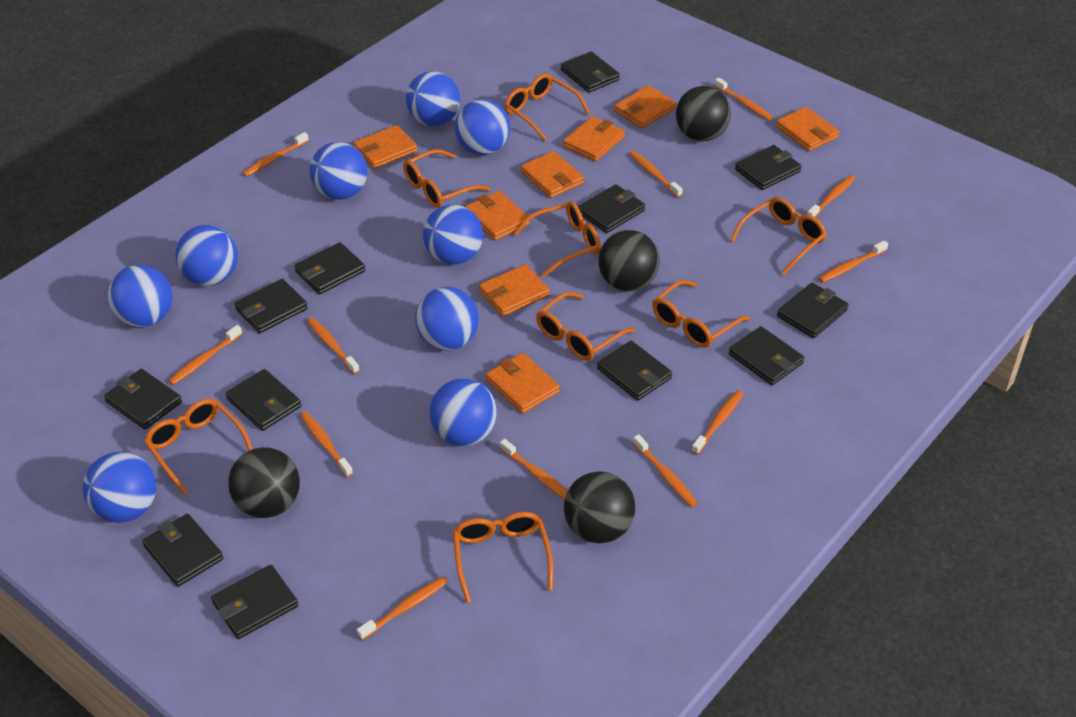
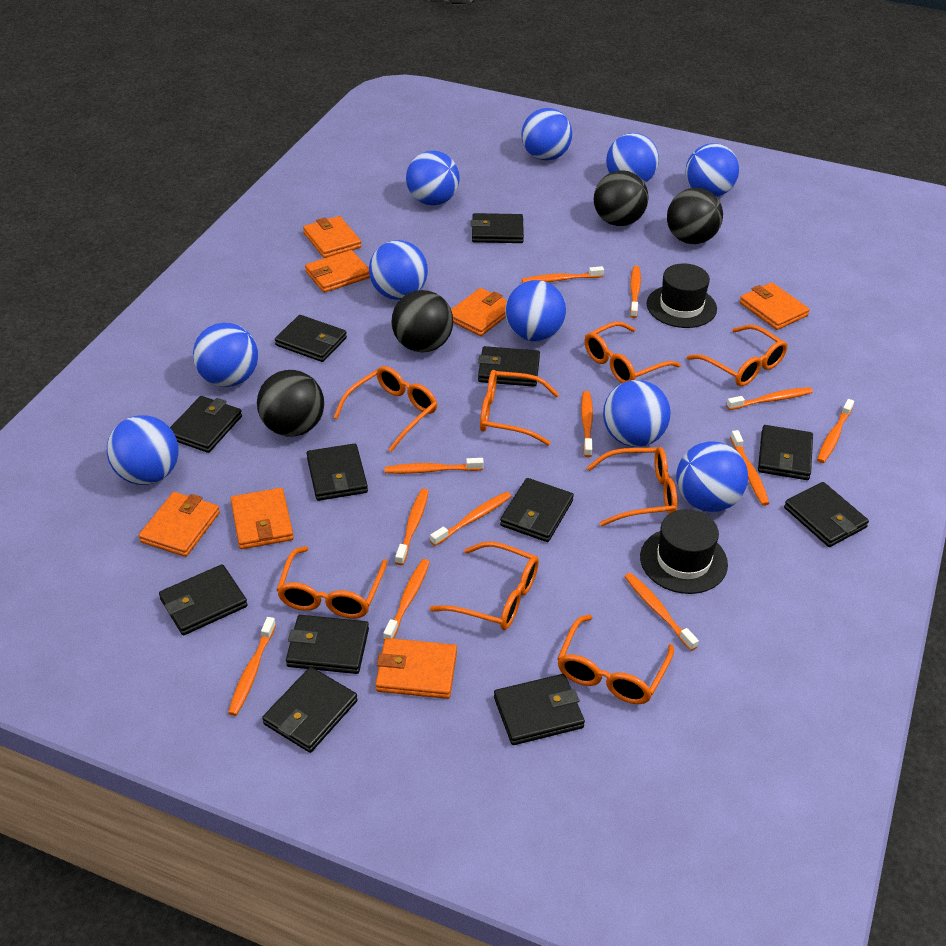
black hat: none = 0 -> [640,509,728,594] [646,263,717,328] = 2
blue ball: [83,452,156,523] [108,265,172,327] [175,225,238,286] [310,142,368,200] [406,71,460,126] [415,287,479,350] [423,204,483,265] [430,379,497,446] [455,99,510,155] = 9 -> [107,415,178,485] [193,323,258,387] [369,240,428,300] [406,151,460,205] [505,280,566,342] [521,108,572,161] [603,380,671,447] [606,133,659,183] [676,441,748,512] [686,143,739,197] = 10
orange wallet: [353,125,418,169] [465,191,530,240] [479,264,550,317] [486,353,560,414] [521,151,584,198] [563,116,625,161] [614,85,676,128] [776,107,840,151] = 8 -> [139,492,220,557] [230,488,294,549] [303,216,361,258] [305,250,370,293] [375,638,457,699] [451,288,507,336] [740,282,810,330] = 7

